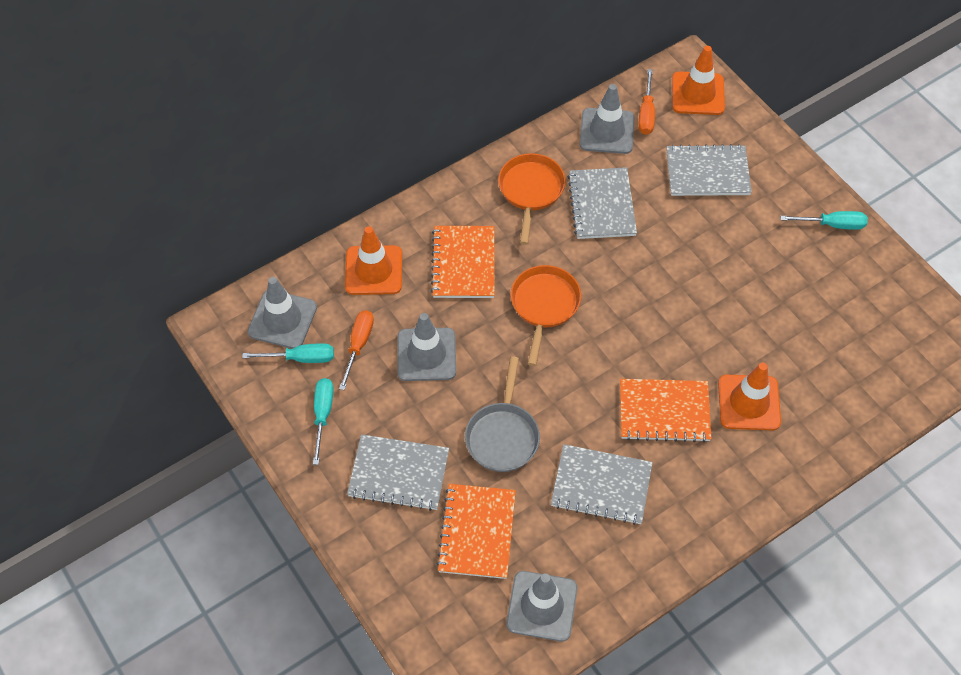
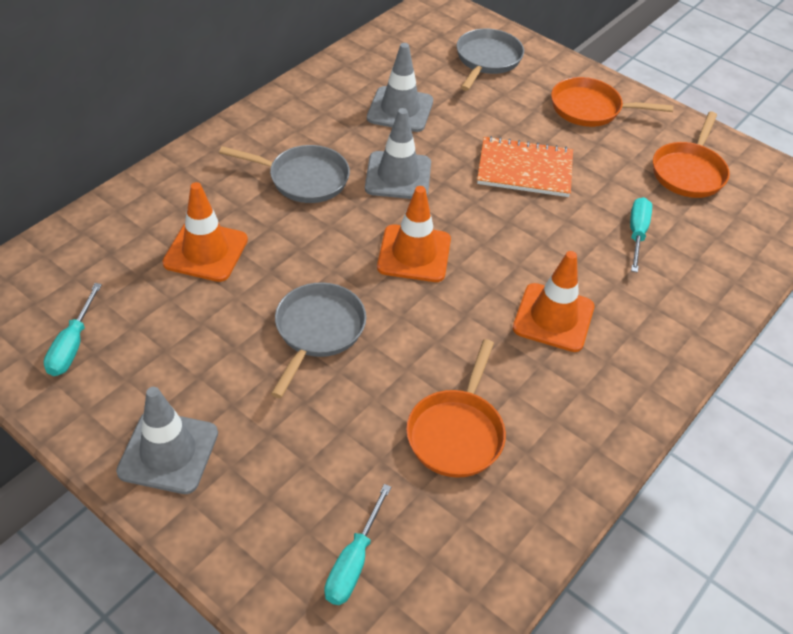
grey notebook: [347,434,449,511] [551,444,653,525] [568,167,637,239] [667,144,752,196] = 4 -> none = 0
grey pan: [465,356,540,472] = 1 -> [219,145,350,203] [271,282,366,398] [457,29,524,91] = 3
grey traffic cone: [248,277,317,349] [397,313,456,381] [506,571,578,641] [580,84,635,154] = 4 -> [116,387,218,494] [365,108,431,199] [367,43,433,132] = 3
orange notebook: [431,226,495,298] [436,484,516,579] [620,379,712,443] = 3 -> [477,136,573,197] = 1
orange pan: [498,153,565,245] [511,265,581,366] = 2 -> [406,339,506,478] [551,77,673,127] [653,112,730,198] = 3
orange screwdriver: [339,310,374,390] [638,69,655,135] = 2 -> none = 0

